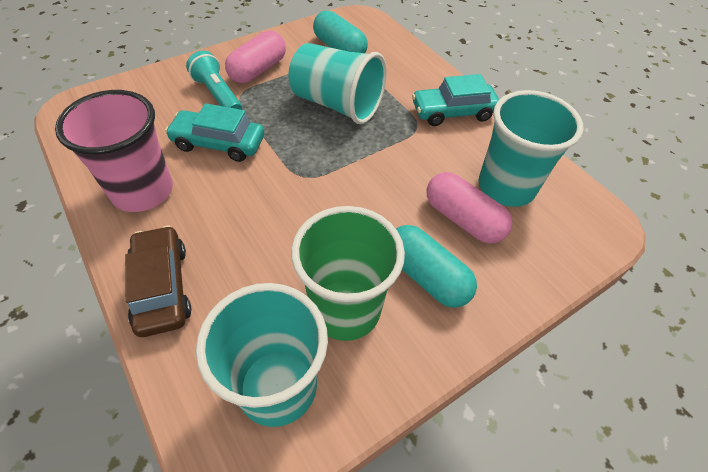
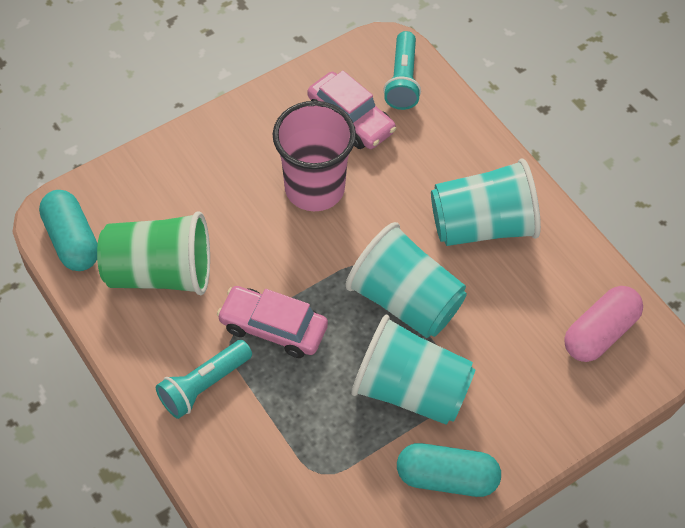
brown car: [125,225,191,337] = 1 -> none = 0
pink capsule: [225,31,286,83] [426,172,512,244] = 2 -> [564,286,643,362] = 1
pink car: none = 0 -> [217,286,328,358] [307,70,396,149] = 2
turquoise car: [165,103,264,162] [412,74,499,126] = 2 -> none = 0
turquoise flashlight: [186,50,242,110] = 1 -> [156,340,252,419] [383,31,421,110] = 2

